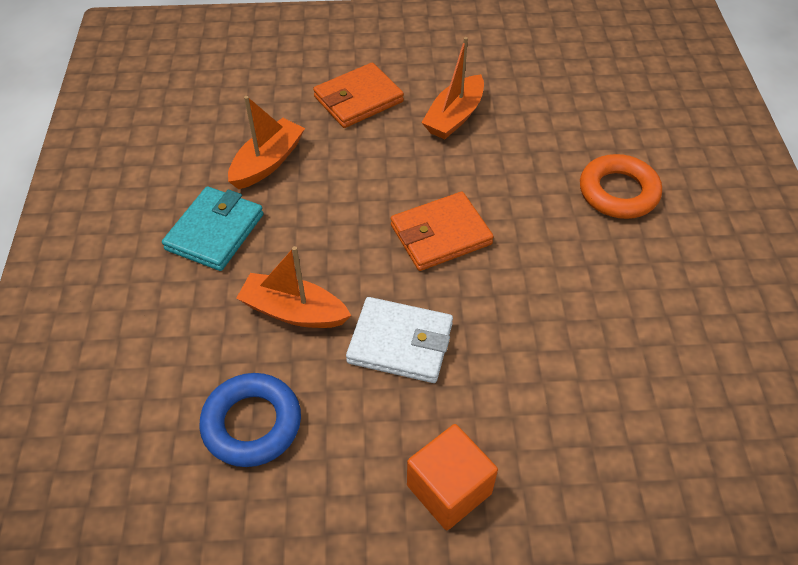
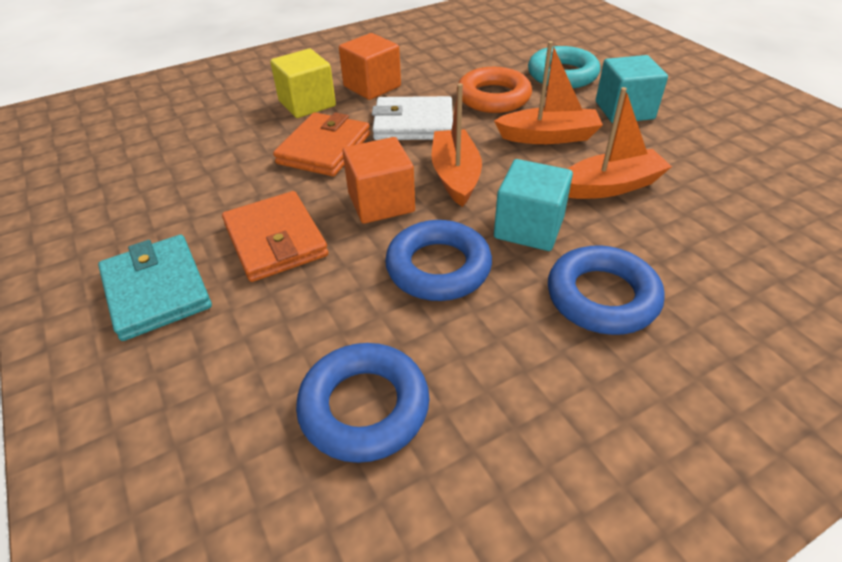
blue ring: [199,373,301,467] = 1 -> [296,343,430,463] [385,220,492,301] [548,245,665,335] = 3
orange cube: [407,424,498,530] = 1 -> [339,33,401,100] [342,137,415,224] = 2
turquoise cube: none = 0 -> [494,159,573,251] [596,55,668,123] = 2
turquoise ring: none = 0 -> [528,46,600,88] = 1
yellow cube: none = 0 -> [270,49,336,118] = 1

